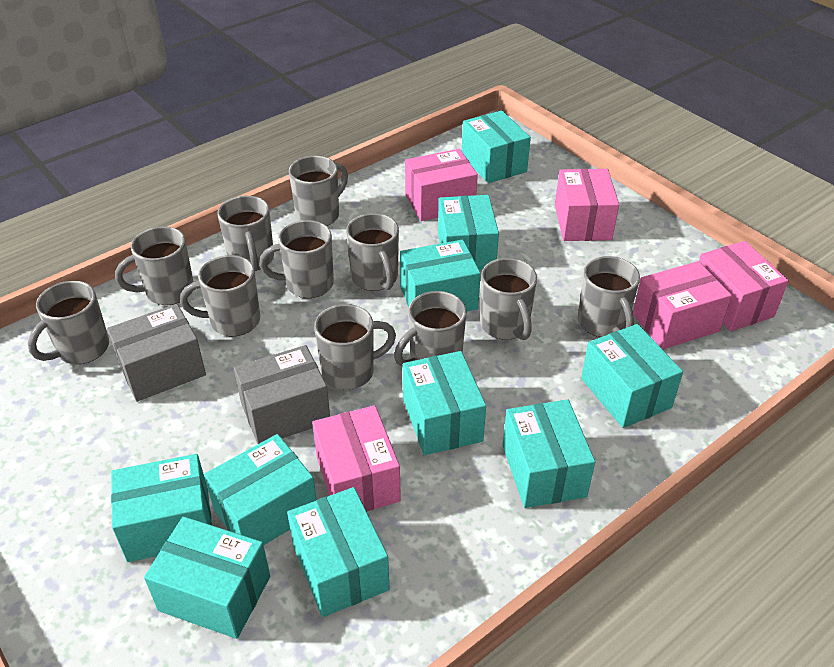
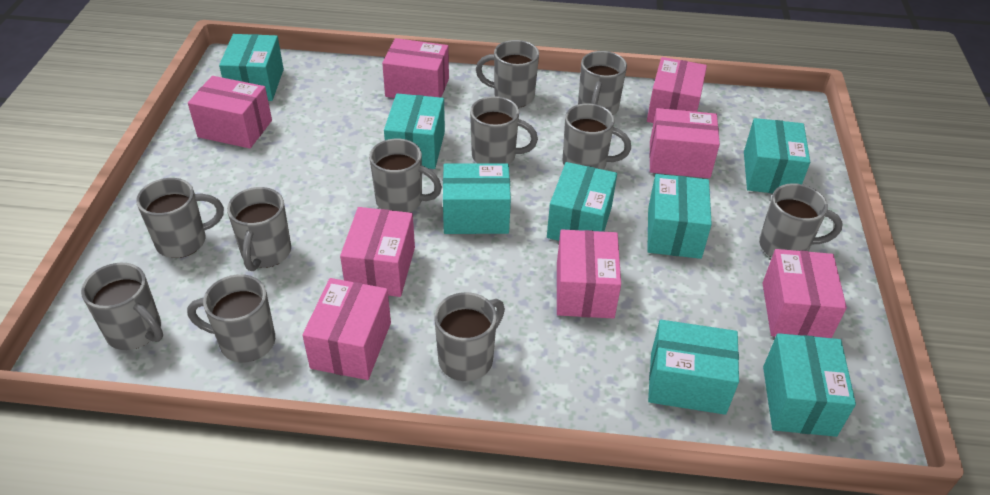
grey box: [107,304,206,402] [234,345,330,444] = 2 -> none = 0
pink box: [312,405,401,512] [405,149,478,221] [555,169,619,241] [633,261,732,349] [699,241,789,331] = 5 -> [188,76,272,148] [302,278,391,380] [340,207,415,297] [382,38,449,98] [557,230,621,319] [647,57,707,123] [649,108,720,178] [762,249,847,338] = 8
turquoise box: [111,454,212,562] [144,516,270,639] [204,434,317,545] [287,487,390,617] [400,240,481,311] [403,351,486,455] [438,195,499,270] [462,110,531,183] [503,399,595,508] [581,324,683,428] = 10 -> [219,34,284,101] [384,93,445,169] [443,163,511,234] [547,162,617,241] [647,174,712,259] [648,320,739,415] [744,118,810,194] [763,333,856,437] = 8

